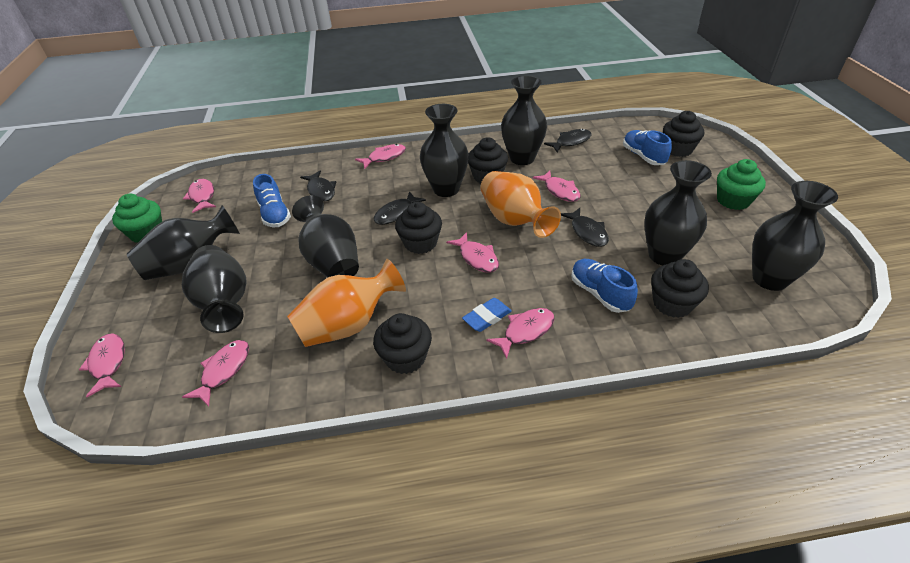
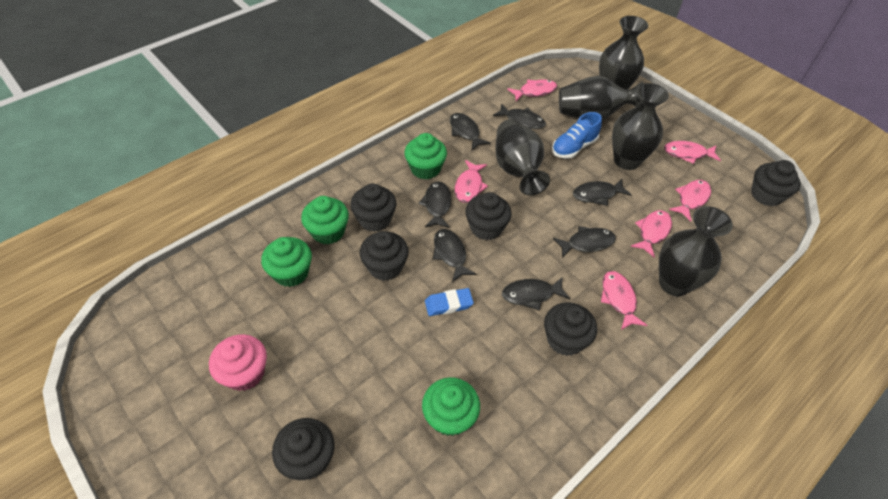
black cupcake: [373,313,432,374] [395,202,442,254] [468,137,508,184] [651,259,709,318] [663,111,704,157] = 5 -> [272,418,335,480] [350,184,396,232] [360,231,409,281] [465,192,512,240] [544,302,597,356] [751,160,801,206] = 6
black fish: [300,170,336,202] [374,191,426,225] [544,129,591,153] [561,208,609,247] = 4 -> [418,181,452,228] [433,229,476,282] [450,113,490,150] [493,103,546,129] [502,277,570,311] [553,226,616,258] [573,179,632,206] = 7
black vase: [127,205,240,280] [182,245,247,333] [292,195,359,278] [420,104,469,197] [501,76,547,165] [644,160,712,266] [752,181,838,291] = 7 -> [495,119,550,196] [559,75,644,120] [599,16,648,90] [612,83,669,170] [659,206,733,296] = 5
blue shoe: [253,174,291,227] [571,259,638,313] [623,130,672,165] = 3 -> [552,112,602,159] = 1
green cupcake: [112,194,162,243] [717,159,766,210] = 2 -> [261,237,312,287] [301,196,349,244] [404,133,447,180] [422,377,480,436] = 4
orange vase: [287,259,406,347] [481,171,561,238] = 2 -> none = 0
pink cupcake: none = 0 -> [209,334,267,391] = 1
pink fish: [79,333,125,397] [182,340,249,407] [183,179,216,213] [355,144,406,169] [446,232,499,273] [486,308,555,359] [532,170,581,202] = 7 -> [454,160,488,203] [507,79,557,101] [601,271,647,330] [631,210,672,257] [664,141,721,164] [669,180,711,221] = 6

